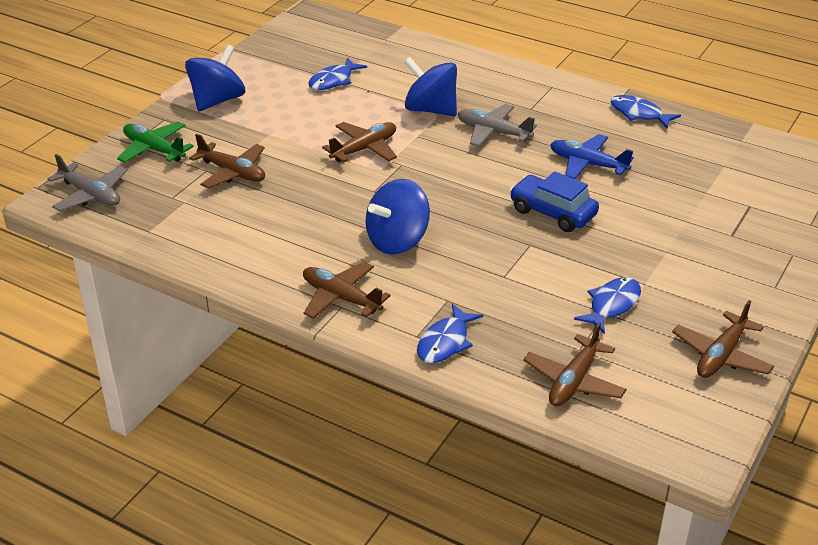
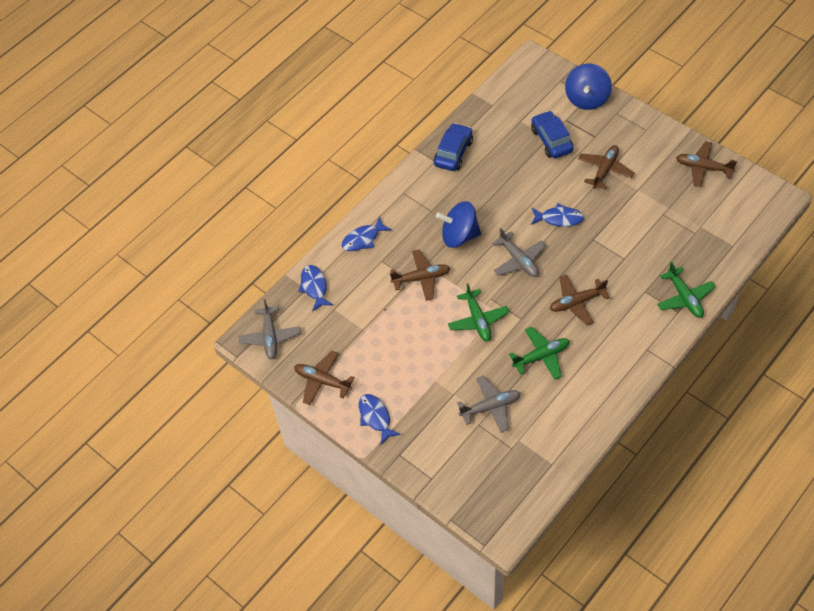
blue car: [510,171,599,232] = 1 -> [434,123,473,171] [531,111,573,158] = 2
blue plane: [550,134,634,179] = 1 -> none = 0
blue spinning top: [185,45,245,112] [365,179,430,255] [404,57,457,116] = 3 -> [436,201,481,248] [565,63,612,110] = 2
green plane: [117,121,194,163] = 1 -> [448,283,509,342] [509,327,570,380] [657,262,715,318] = 3
grey plane: [47,154,128,211] [458,104,537,147] = 2 -> [238,299,301,359] [457,375,520,432] [492,228,546,277] = 3

